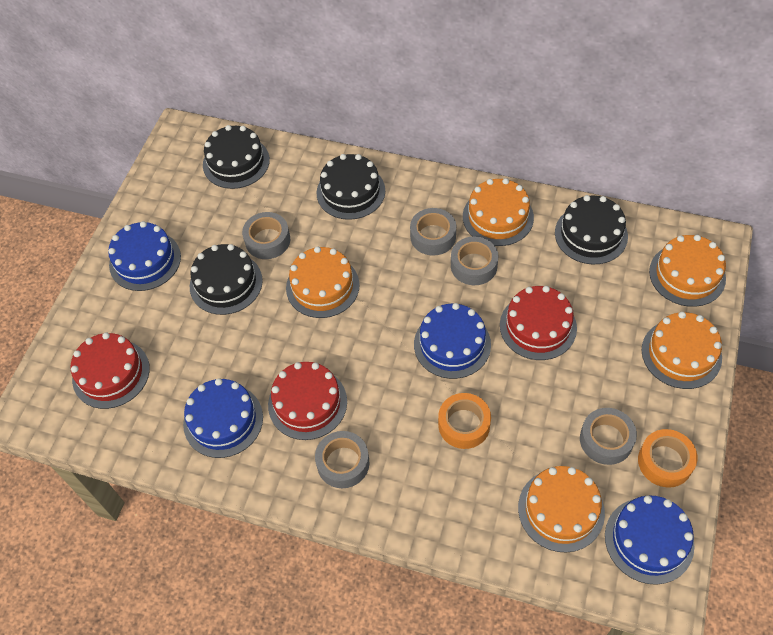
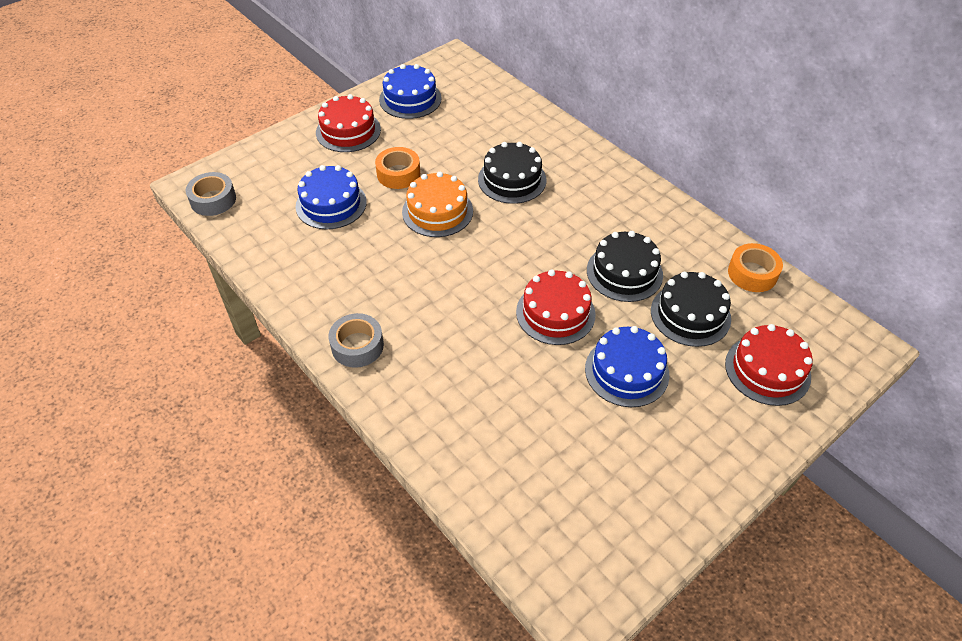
black cake: [190,244,263,315] [203,125,270,189] [317,154,385,220] [555,195,628,264] = 4 -> [478,142,547,204] [587,231,663,302] [651,272,731,347] = 3
blue cake: [108,221,181,291] [183,378,263,458] [414,303,491,379] [605,495,694,585] = 4 -> [296,165,367,229] [379,64,442,119] [585,326,669,407] = 3
grey tape: [242,212,290,259] [315,431,370,488] [410,208,456,256] [451,236,499,285] [580,408,637,465] = 5 -> [186,172,236,216] [328,313,384,368] = 2
orange cake: [286,246,360,318] [463,178,534,246] [518,466,605,552] [642,312,722,389] [649,235,726,307] = 5 -> [402,172,473,237] = 1

